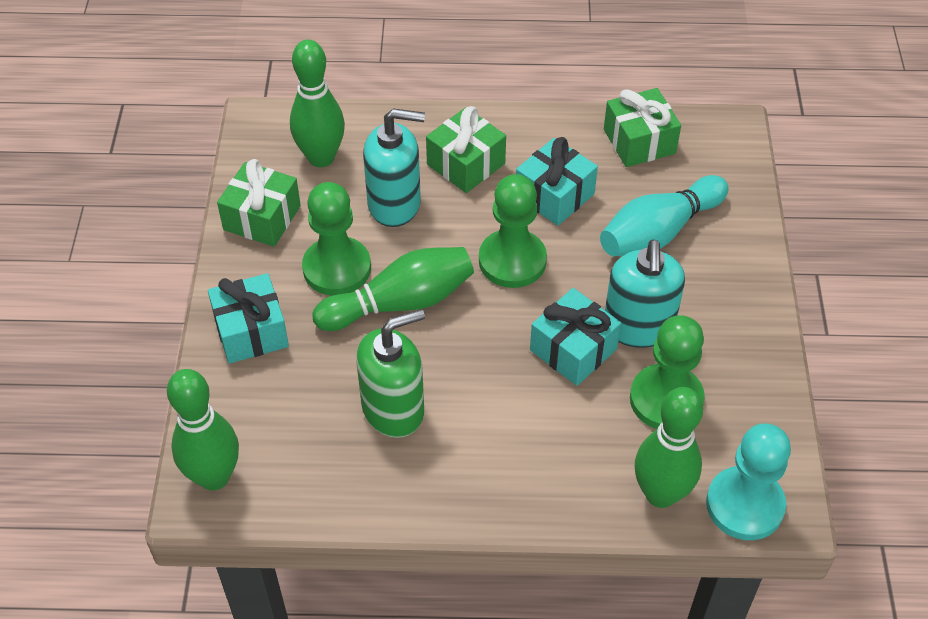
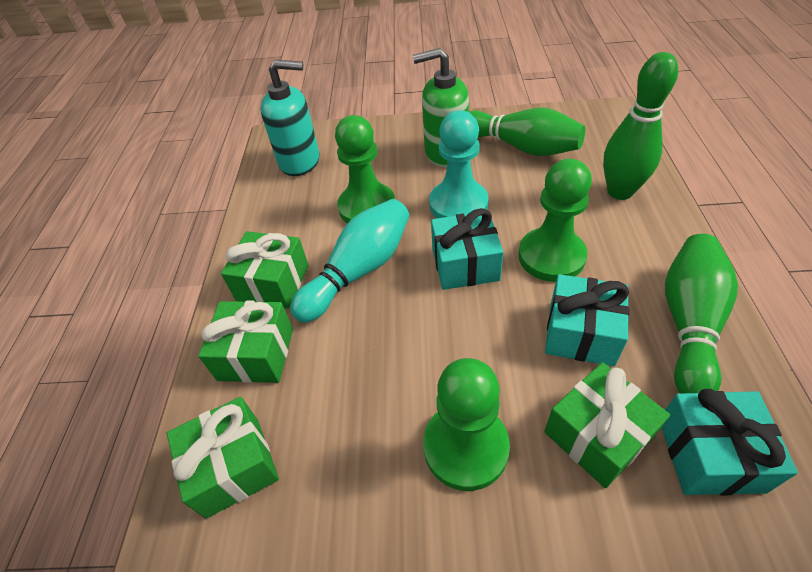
green bowling pin: [167,369,239,490] [290,40,345,167] [312,247,474,331] [635,387,703,508] = 4 -> [469,108,585,156] [603,52,678,200] [665,234,738,394] = 3
green gift: [217,159,301,247] [426,106,506,193] [604,88,681,167] = 3 -> [167,397,279,519] [198,301,293,383] [221,231,309,309] [544,362,670,488] = 4
turquoise soap dispenser: [363,108,425,227] [605,239,685,348] = 2 -> [261,60,319,176] = 1

